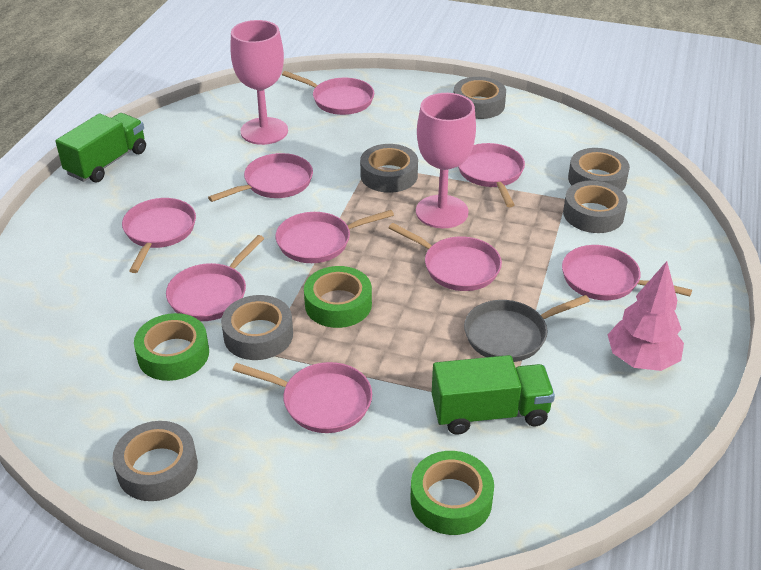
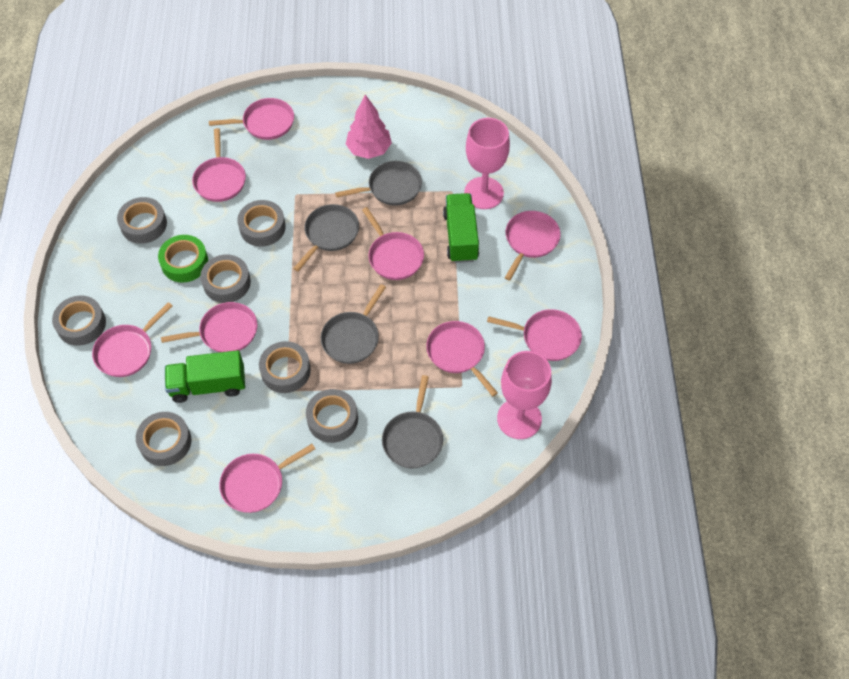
green tape: [134,313,209,381] [304,266,372,328] [411,451,494,535] = 3 -> [158,235,208,282] = 1
grey pan: [464,295,590,362] = 1 -> [293,204,359,271] [320,284,386,364] [335,161,422,206] [382,375,443,468] = 4
grey tape: [112,421,198,501] [221,295,293,360] [360,144,418,193] [454,77,506,119] [563,180,627,233] [568,148,630,191] = 6 -> [52,296,106,346] [117,197,167,244] [136,412,191,466] [200,255,251,303] [237,200,286,247] [259,341,311,393] [306,389,358,443] = 7

